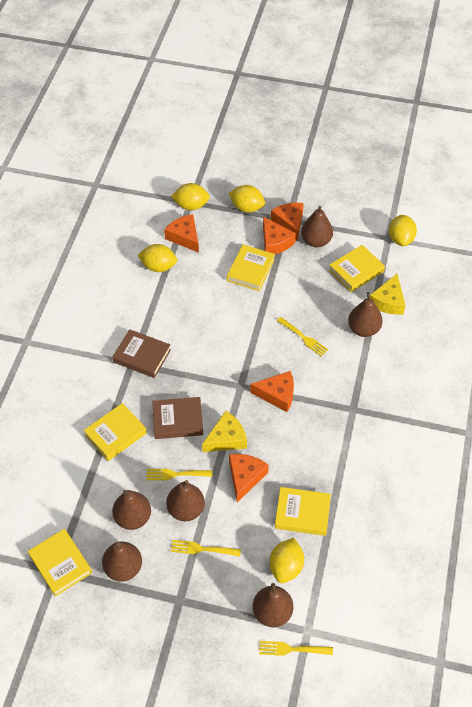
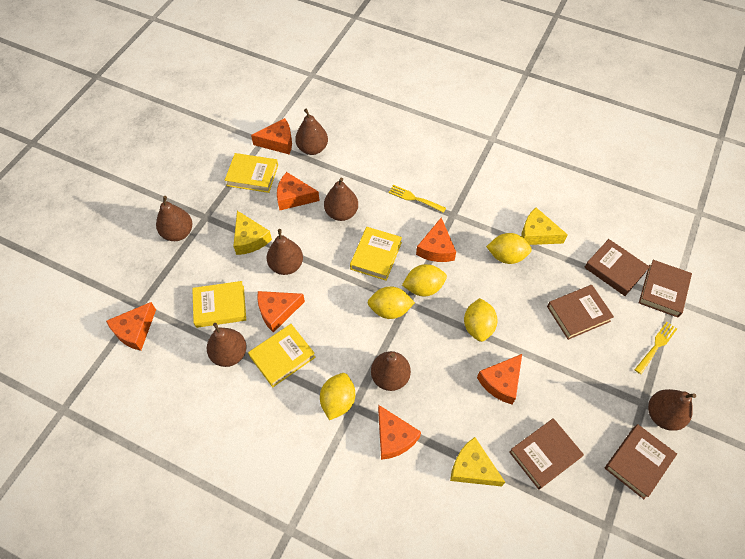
brown book: [112,329,171,378] [152,397,203,439] = 2 -> [509,418,584,490] [547,285,614,340] [584,239,650,296] [605,424,677,499] [639,260,692,317] = 5
brown pear: [102,542,142,581] [112,490,151,530] [166,480,205,521] [253,583,293,627] [301,206,333,247] [348,292,383,337] = 6 -> [156,196,192,241] [207,323,247,367] [266,229,303,275] [295,109,328,155] [324,178,358,221] [371,351,411,391] [648,389,696,431] = 7
orange cheese: [164,214,199,253] [229,454,269,502] [250,371,294,412] [263,217,296,254] [271,203,304,241] = 5 -> [106,302,156,351] [251,118,292,154] [257,291,305,333] [277,172,320,210] [378,405,421,460] [416,218,456,262] [477,354,522,405] = 7
yellow book: [28,529,92,597] [84,403,147,461] [227,245,275,291] [275,487,331,536] [329,245,385,292] = 5 -> [192,281,246,328] [225,153,278,193] [248,324,316,387] [350,227,402,281] = 4
yellow cheese: [202,411,247,452] [370,274,406,315] = 2 -> [233,211,272,255] [450,437,505,486] [521,208,568,245] = 3
yellow fork: [146,469,213,480] [171,540,241,556] [259,641,333,656] [277,317,328,356] = 4 -> [389,185,446,213] [634,322,677,374] = 2

